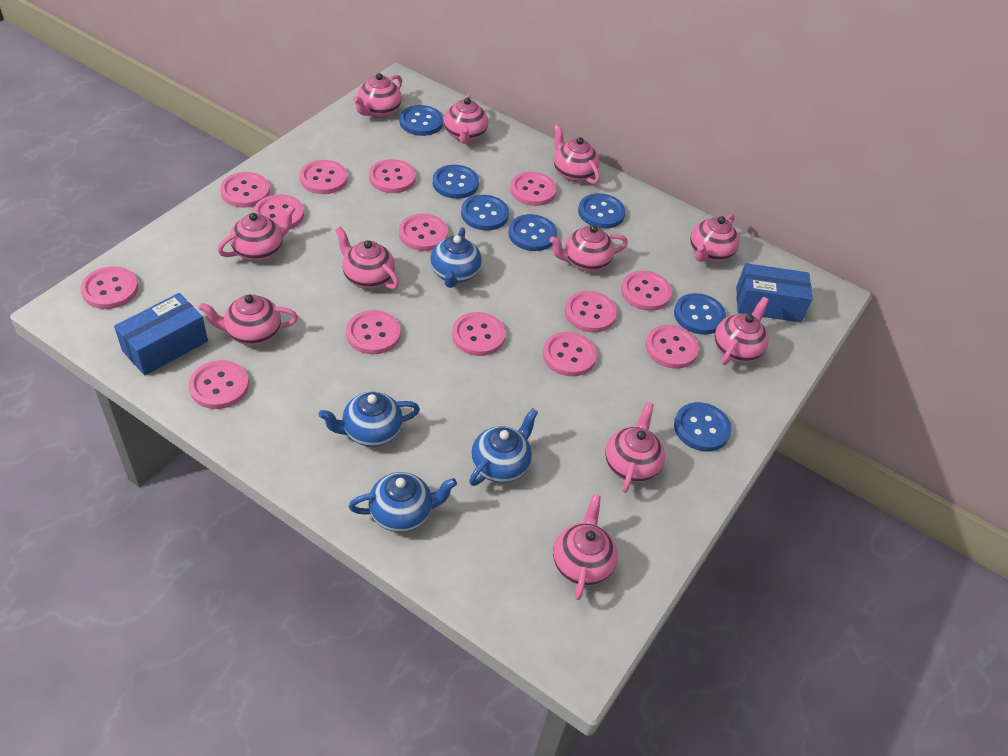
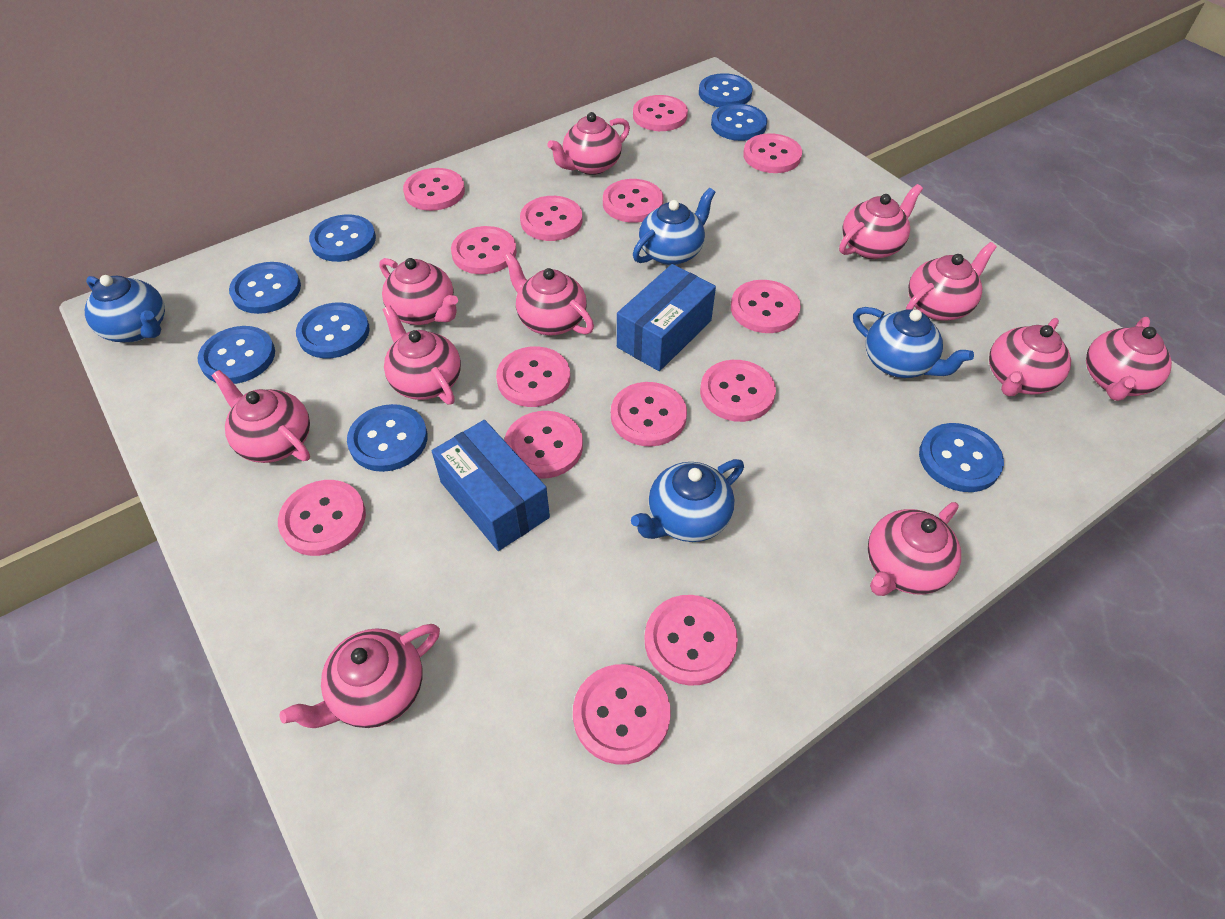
blue button: [399,105,443,136] [433,165,479,199] [461,195,509,231] [508,214,557,251] [578,193,626,229] [674,293,726,335] [674,402,732,451] = 7 -> [198,326,275,384] [229,262,301,314] [296,303,370,358] [309,215,376,262] [347,404,428,472] [699,73,753,107] [711,104,767,141] [919,423,1004,492] = 8

